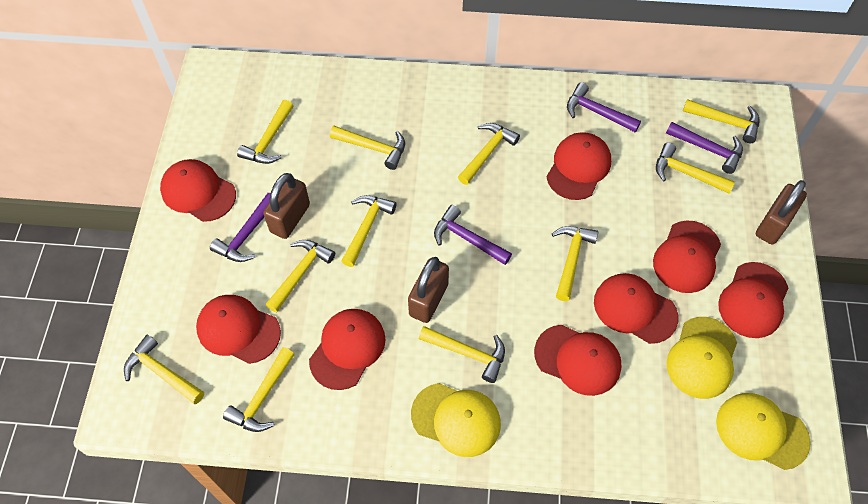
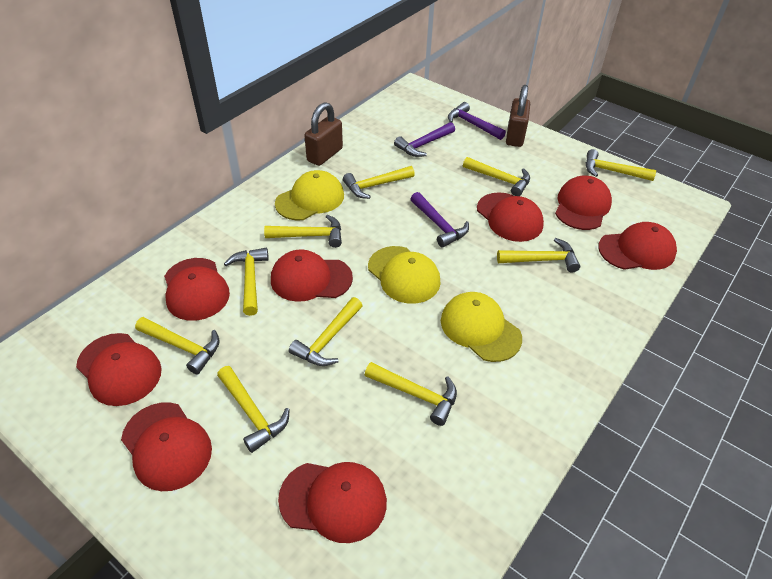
brown padlock: [263,173,310,239] [408,257,449,323] [756,180,807,245] = 3 -> [304,102,343,166] [506,85,530,147] = 2
purple hammer: [210,193,270,262] [434,205,512,265] [567,82,641,132] [666,122,743,174] = 4 -> [394,122,455,157] [411,192,469,248] [448,102,506,140] = 3
yellow hammer: [124,335,204,404] [223,347,295,432] [237,100,293,164] [266,240,335,312] [330,126,405,170] [341,195,396,267] [419,326,505,383] [458,123,520,185] [552,226,598,301] [656,143,735,194] [683,99,759,143] = 11 -> [135,317,220,374] [217,366,290,453] [224,248,269,316] [264,215,342,248] [289,297,363,366] [343,166,415,199] [365,362,457,426] [463,157,530,196] [497,238,580,272] [586,149,656,181] = 10

